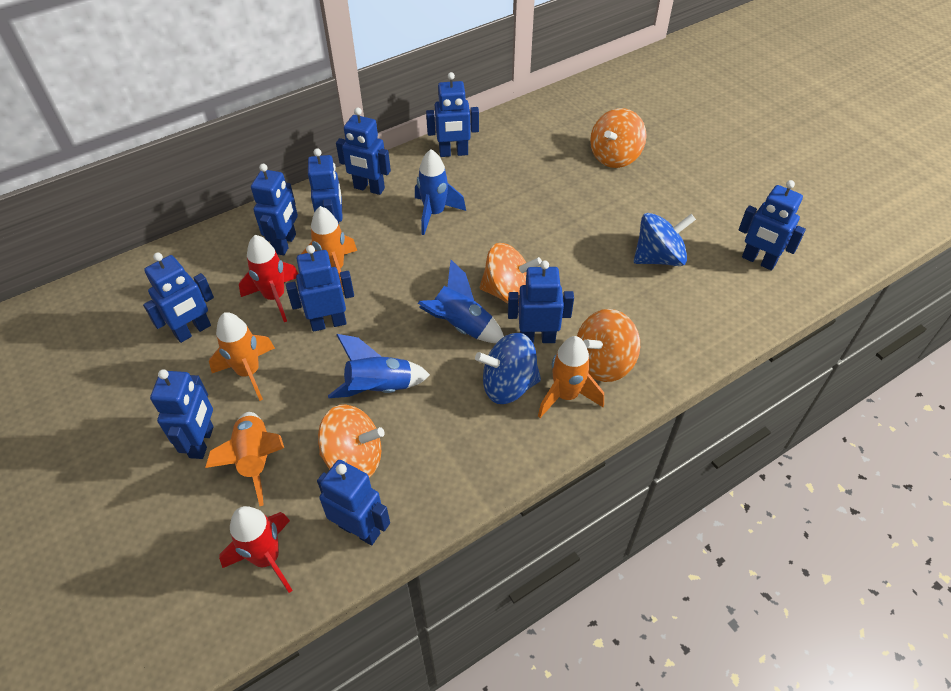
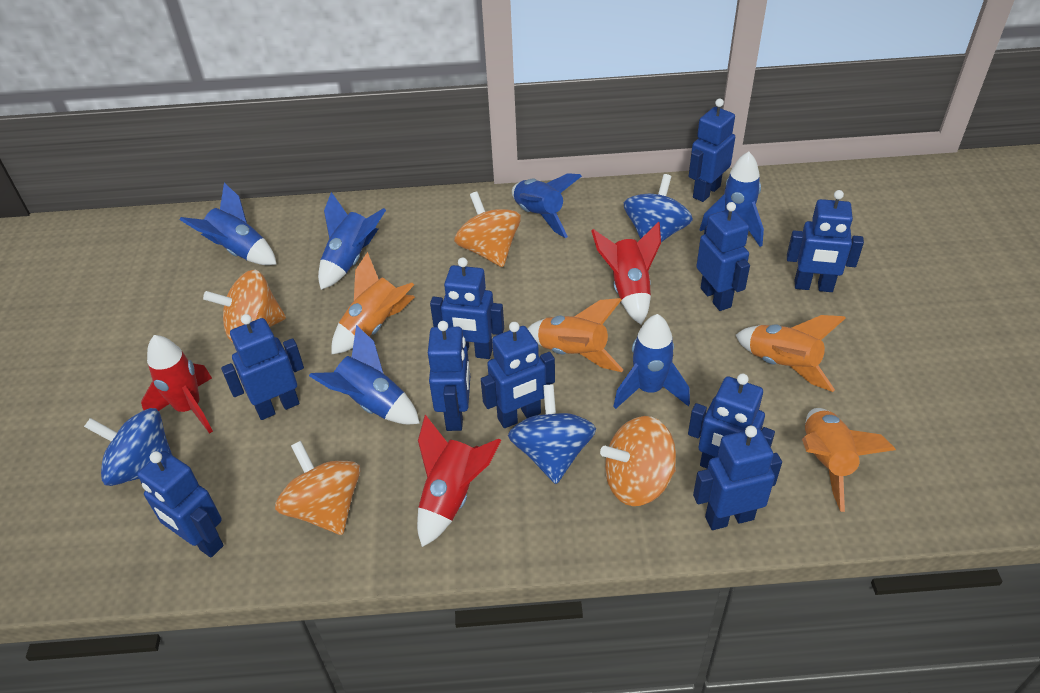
blue rocket: [328,334,430,398] [415,149,466,235] [418,260,504,343] = 3 -> [179,183,277,265] [309,325,420,424] [318,192,386,290] [512,173,582,238] [613,314,690,409] [699,152,764,247] = 6
blue spinning top: [475,333,541,404] [634,213,696,266] = 2 -> [84,408,172,486] [508,384,596,484] [624,174,693,242] = 3
red rocket: [219,506,293,593] [239,235,298,322] = 2 -> [141,335,213,434] [417,415,501,547] [591,222,661,325] = 3

